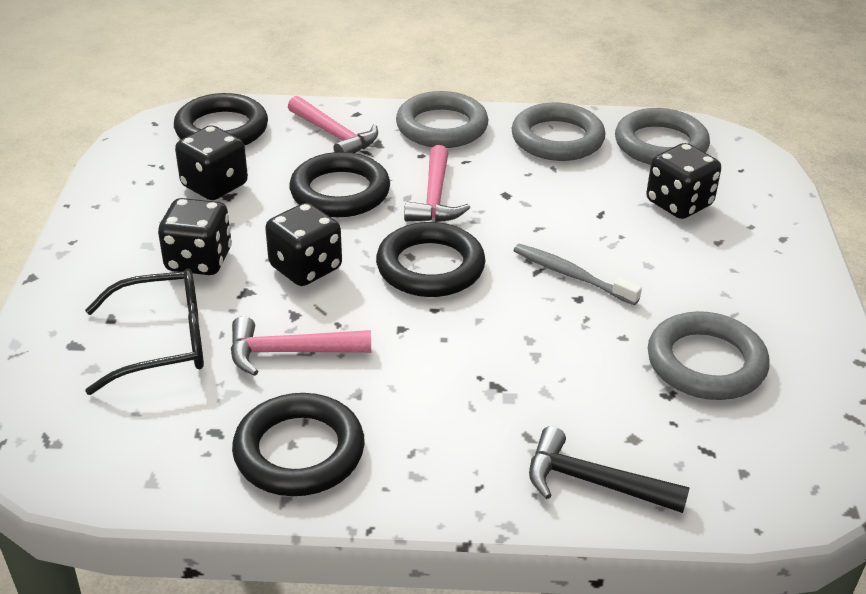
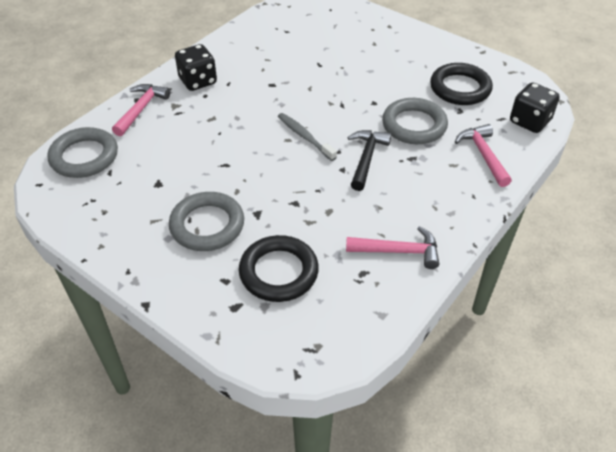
black dice: [158,198,232,275] [175,125,248,200] [265,203,342,286] [646,143,721,219] = 4 -> [175,44,217,91] [510,82,560,133] = 2
black glasses: [85,269,204,395] = 1 -> none = 0
black ring: [174,93,268,145] [232,393,365,496] [290,152,390,217] [376,222,485,297] = 4 -> [239,235,319,302] [430,63,493,105] = 2
grey ring: [396,91,488,148] [511,103,606,161] [615,108,710,165] [648,311,770,400] = 4 -> [48,127,118,178] [169,192,244,251] [382,98,448,144] = 3

